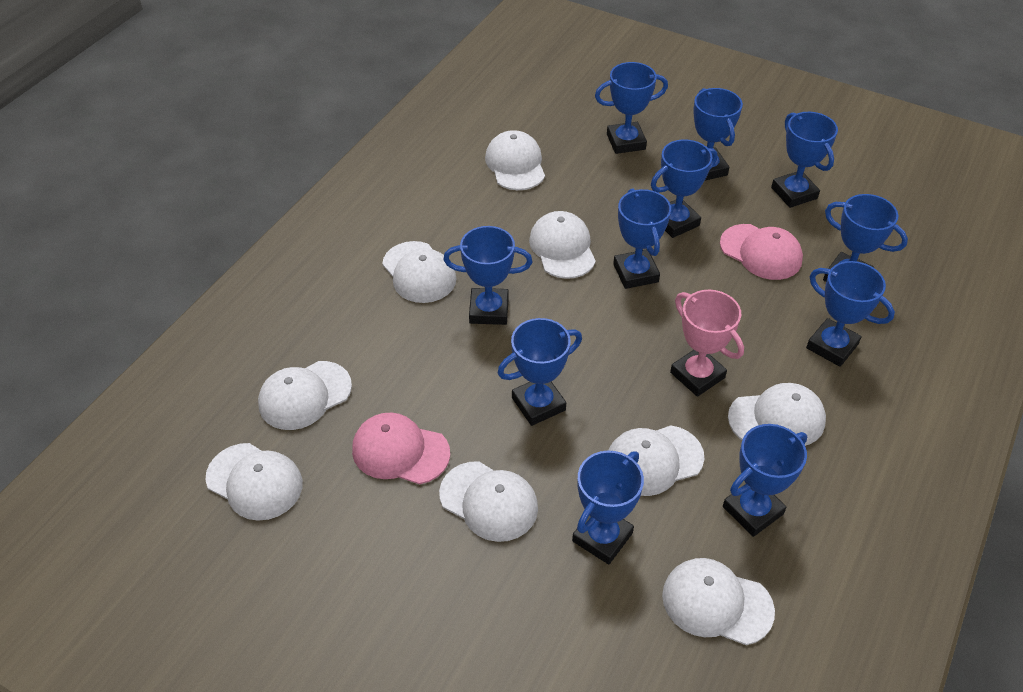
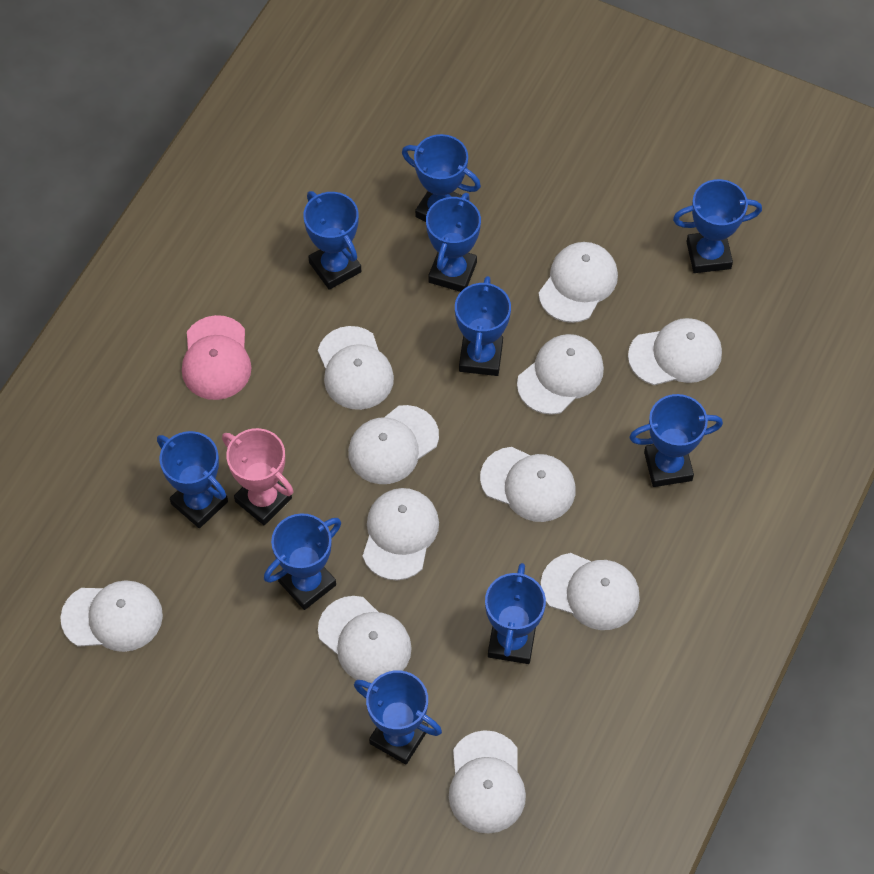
blue trophy: [443,226,532,325] [497,318,582,426] [572,450,644,564] [595,62,668,154] [613,188,671,289] [651,139,717,238] [693,88,743,181] [723,424,807,537] [771,112,838,208] [806,261,895,367] [823,194,908,282] = 11 -> [157,431,228,528] [264,513,341,610] [303,191,361,290] [354,670,442,764] [402,134,481,222] [426,193,481,292] [455,276,511,376] [485,563,546,664] [629,394,723,487] [673,179,762,273] = 10
pink cap: [352,413,450,484] [720,224,803,280] = 2 -> [182,315,252,400] = 1
white cap: [206,443,303,521] [258,361,352,430] [382,241,457,303] [439,461,538,542] [485,130,545,190] [529,211,596,279] [608,425,704,496] [662,558,775,645] [728,383,826,446] = 9 -> [60,581,163,652] [318,326,394,410] [318,596,412,683] [348,405,439,484] [363,488,439,581] [449,730,526,833] [480,447,576,522] [517,334,604,415] [539,242,618,323] [541,553,640,630] [628,318,722,385] = 11

